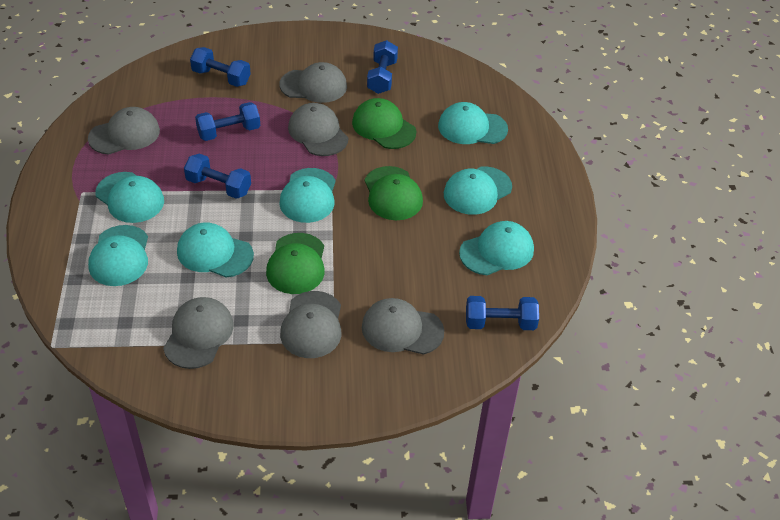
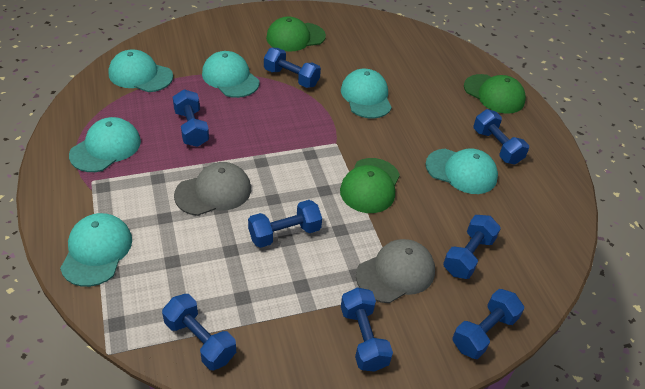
blue dumbbell: [184,153,251,199] [190,47,251,87] [195,102,260,141] [367,40,398,94] [466,296,539,330] = 5 -> [162,294,236,370] [173,89,209,147] [248,200,322,248] [264,48,321,88] [341,287,393,372] [443,215,501,279] [452,289,524,359] [473,109,529,165] = 8
grey cap: [88,107,160,155] [163,297,234,369] [279,62,347,103] [280,291,341,358] [288,103,348,156] [362,298,444,355] = 6 -> [174,162,251,216] [356,239,435,303] = 2
turquoise cap: [88,225,148,286] [95,172,164,223] [177,223,254,278] [279,168,336,223] [438,102,508,144] [444,167,512,215] [459,221,534,275] = 7 -> [60,213,132,287] [69,117,141,172] [108,49,173,92] [202,51,259,98] [341,69,392,118] [426,148,498,194] = 6

